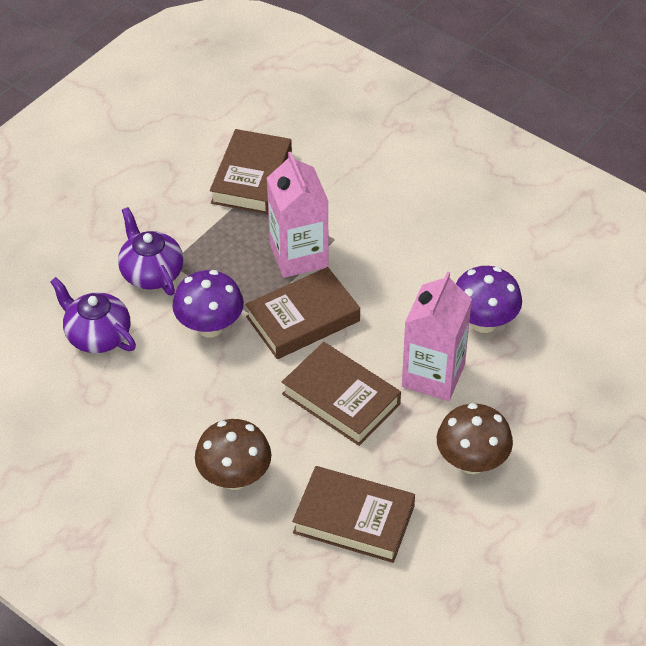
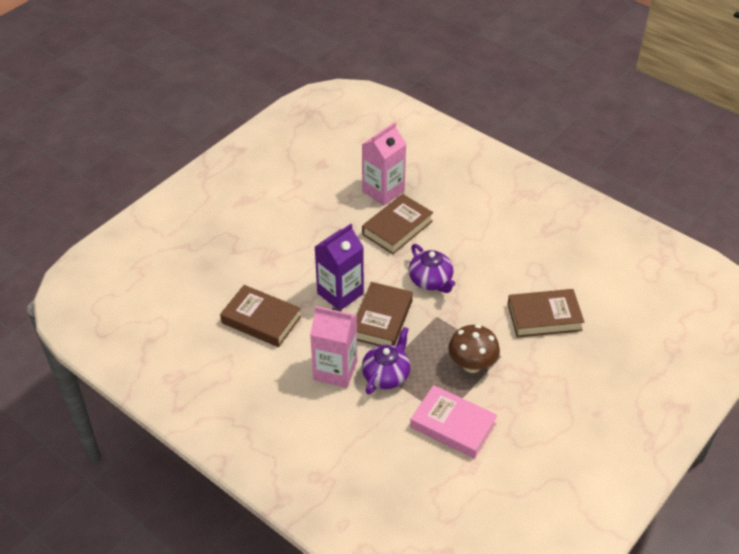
brown mushroom: [195,419,271,490] [437,403,513,474] = 2 -> [448,324,500,373] = 1
pink book: none = 0 -> [410,385,498,459] = 1
purple carton: none = 0 -> [315,224,364,309] = 1
purple mushroom: [172,270,244,337] [456,266,522,333] = 2 -> none = 0

